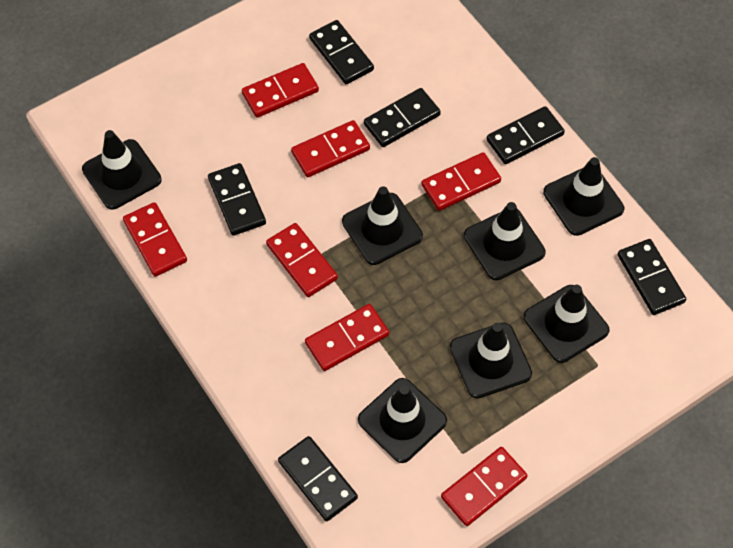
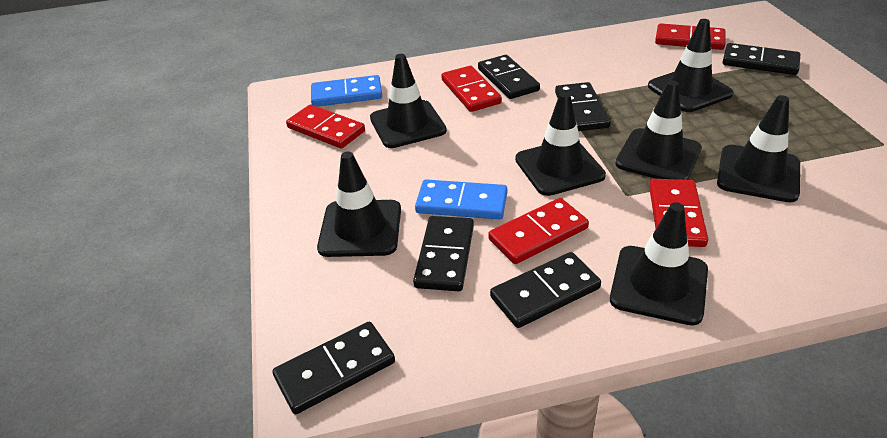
blue domino: none = 0 -> [311,75,382,107] [415,180,507,219] = 2
red domino: [123,202,187,277] [242,63,319,118] [266,223,338,297] [291,120,370,177] [305,304,389,371] [421,152,501,211] [441,447,528,526] = 7 -> [286,104,365,149] [441,66,502,112] [488,198,589,264] [649,179,708,247] [655,23,725,50] = 5

